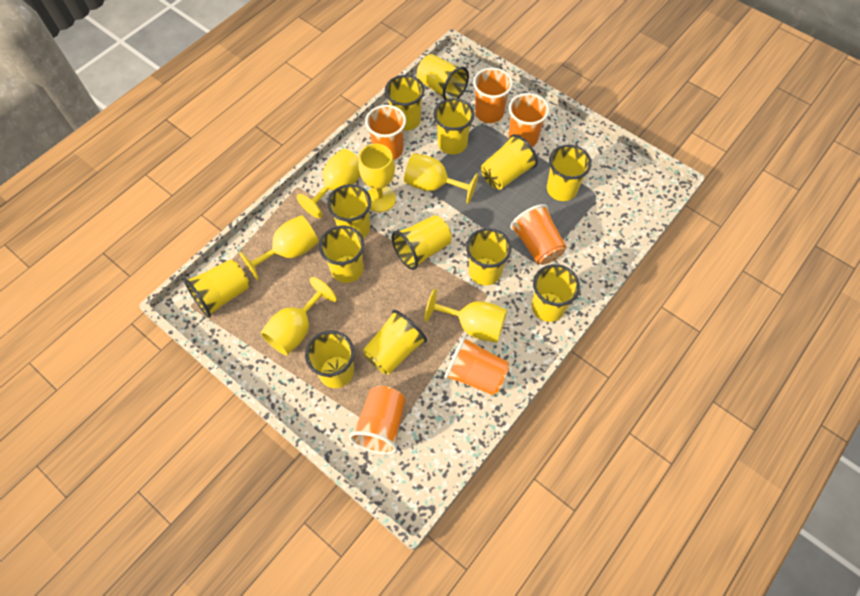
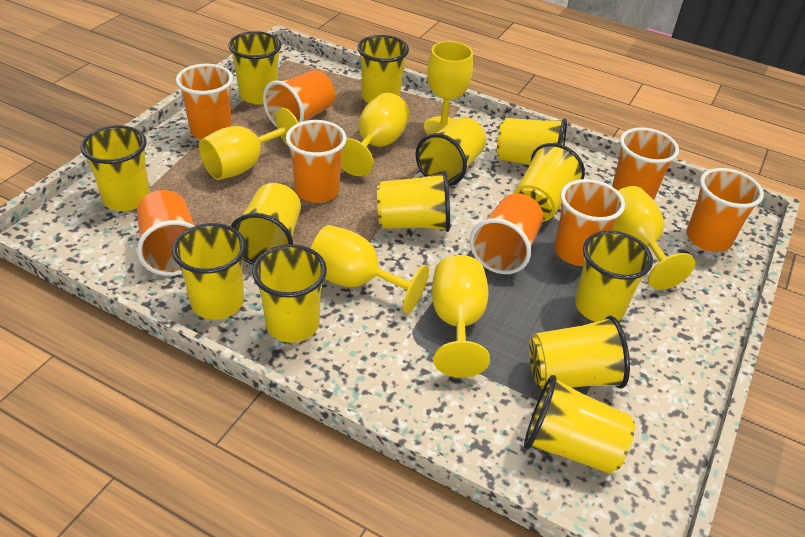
orange cup: [349,386,405,454] [365,105,406,160] [444,336,510,395] [473,68,513,123] [509,93,549,147] [510,204,566,265] = 6 -> [137,190,195,276] [176,64,233,140] [263,70,335,127] [286,120,347,203] [470,193,543,274] [554,179,625,266] [612,127,679,200] [686,168,764,252] = 8

